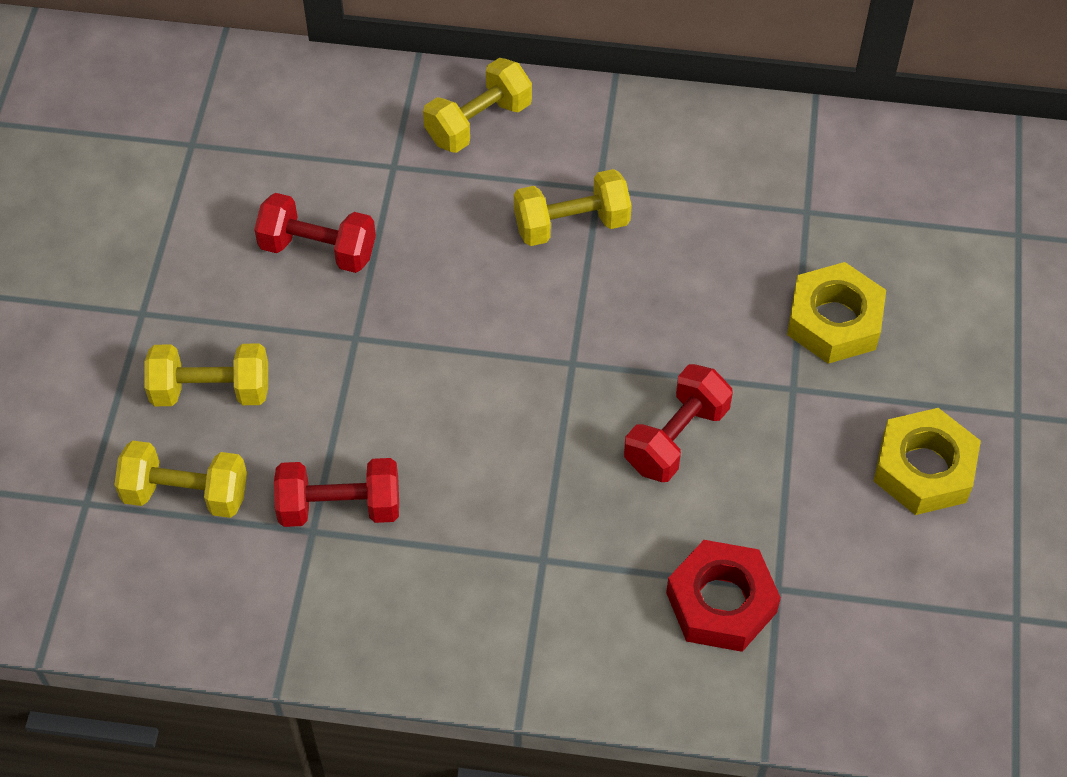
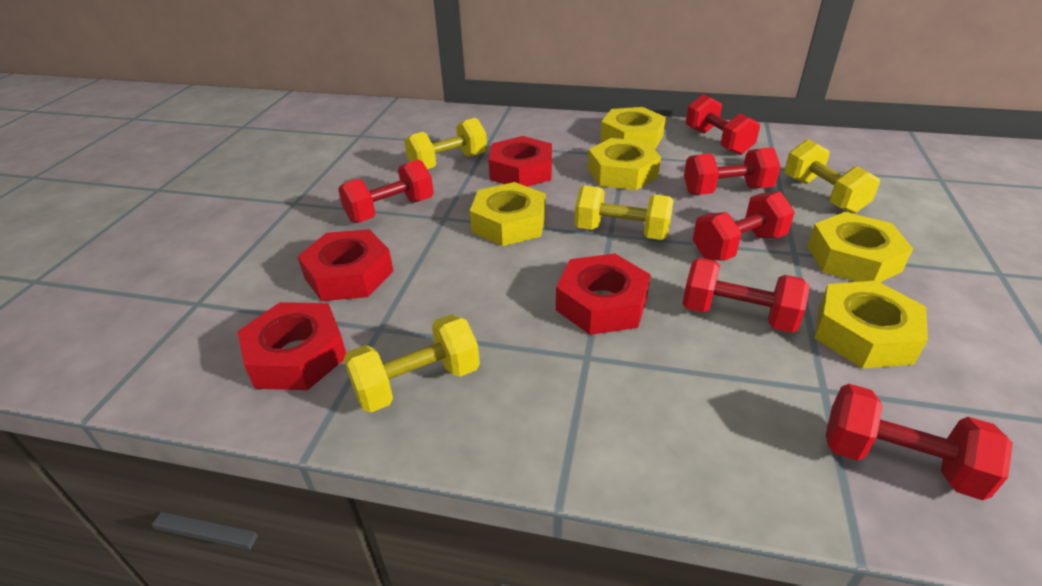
red dumbbell: [254,193,376,273] [274,458,399,527] [624,364,733,482] = 3 -> [338,159,434,223] [683,258,810,333] [684,147,781,195] [686,94,760,155] [693,192,795,261] [826,384,1013,500] = 6
red nut: [666,540,781,652] = 1 -> [237,302,346,390] [297,229,393,301] [488,136,552,187] [556,254,651,335] = 4
yellow nut: [787,262,886,364] [874,408,981,515] = 2 -> [470,182,546,246] [588,138,661,190] [600,107,666,150] [807,212,913,282] [815,281,928,369] = 5

